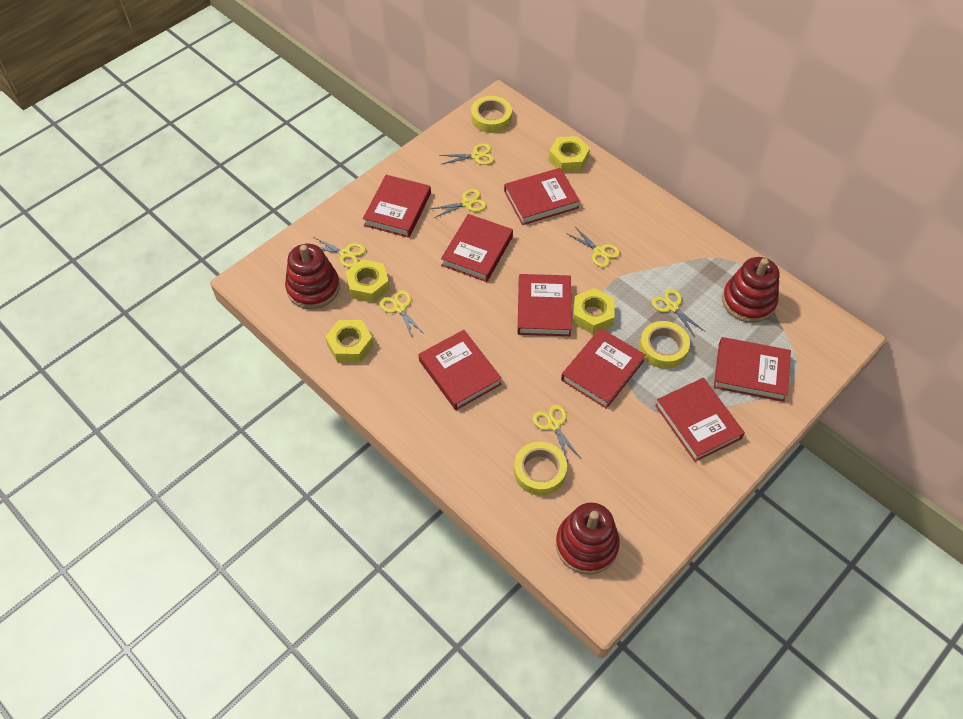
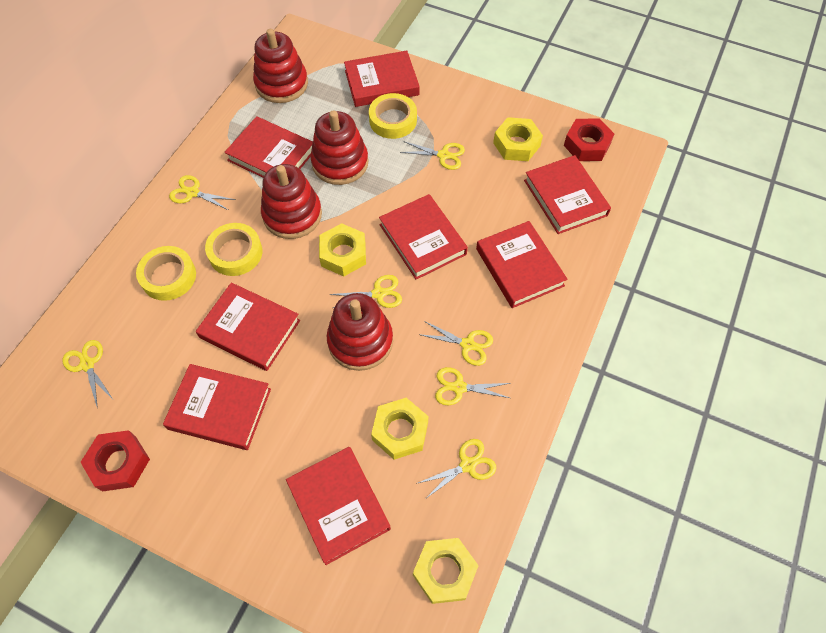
red nut: none = 0 -> [81,430,150,491] [564,118,614,161] = 2
red stacking toy: [285,244,340,309] [556,503,620,575] [722,257,779,323] = 3 -> [253,29,308,103] [261,164,322,239] [310,110,368,185] [327,293,393,371] = 4

